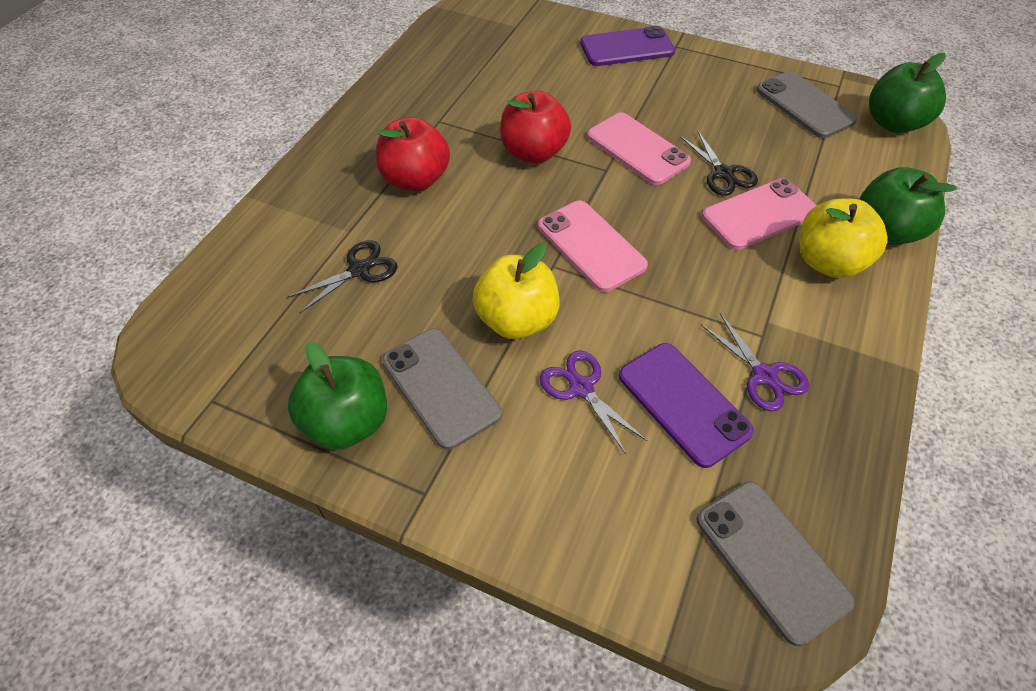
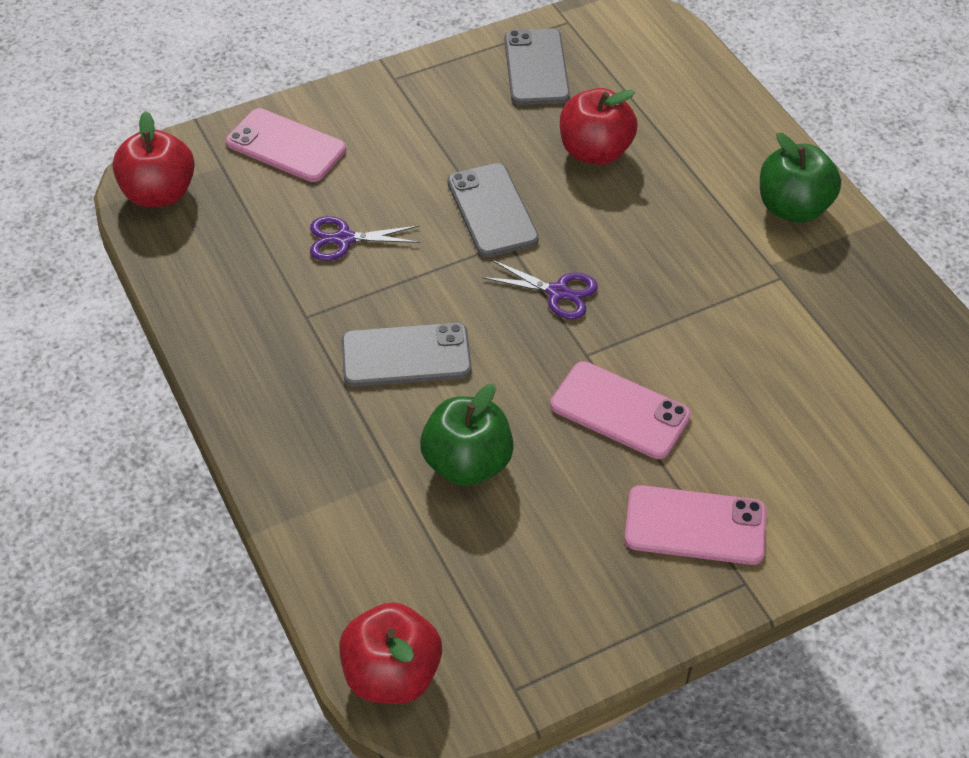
black scissors: [287,240,397,313] [680,130,758,196] = 2 -> none = 0
green apple: [288,341,387,450] [859,167,957,245] [869,53,946,133] = 3 -> [420,384,514,486] [760,133,841,223] = 2
purple phone: [580,26,675,66] [619,343,754,468] = 2 -> none = 0
red apple: [376,117,450,191] [500,91,571,163] = 2 -> [112,111,195,207] [339,602,442,704] [560,88,638,165] = 3
yellow apple: [473,243,560,339] [799,199,888,278] = 2 -> none = 0

